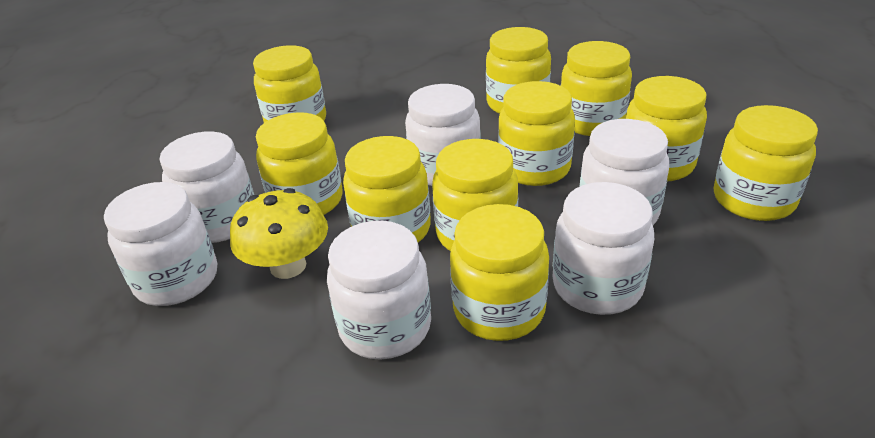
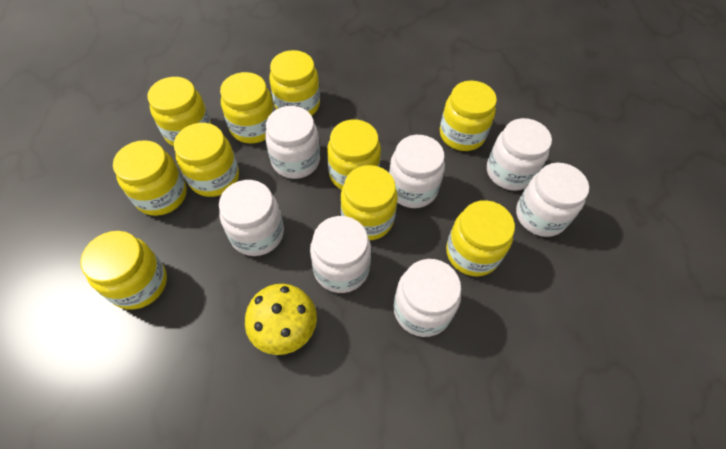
white jar: [104,182,217,306] [159,131,254,243] [327,221,431,360] [405,84,481,186] [553,182,654,315] [579,119,669,225] = 6 -> [219,180,284,256] [265,106,320,179] [310,216,371,293] [389,135,445,208] [394,259,461,337] [487,118,552,191] [516,163,589,237] = 7

